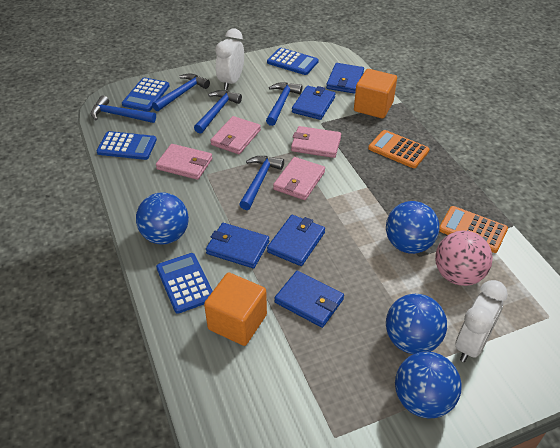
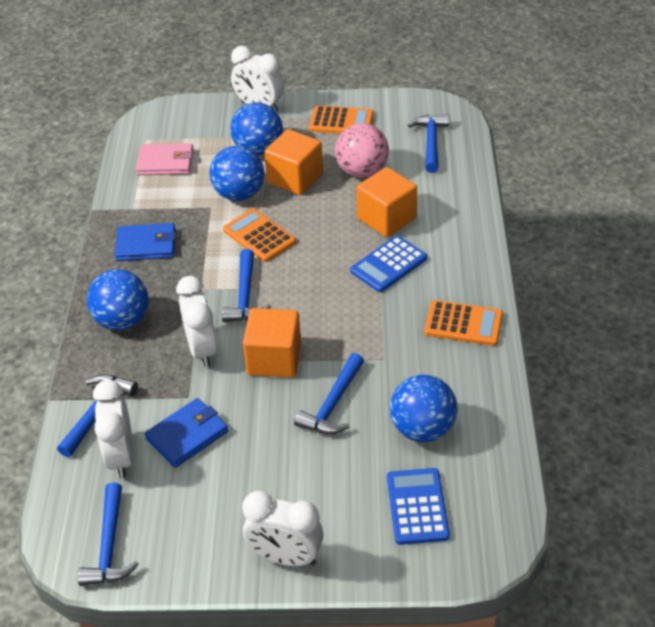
blue calculator: [96,131,157,160] [122,77,170,112] [156,253,213,314] [267,48,319,75] = 4 -> [350,236,427,292] [387,468,450,545] = 2
blue wallet: [206,223,269,269] [267,215,325,266] [274,271,344,328] [292,86,335,120] [326,63,364,94] = 5 -> [115,223,176,261] [145,398,228,468] = 2
orange calculator: [368,130,430,168] [439,206,508,253] = 2 -> [223,209,296,262] [309,105,374,134] [424,300,503,346] = 3
orange cube: [204,273,267,346] [354,69,397,119] = 2 -> [243,308,301,378] [264,129,323,195] [356,167,417,237] = 3
pink wallet: [156,144,212,180] [210,116,261,154] [273,157,325,200] [291,126,341,158] = 4 -> [136,143,194,175] = 1
white clock: [215,29,244,90] [455,280,508,362] = 2 -> [93,380,134,478] [176,276,218,367] [231,46,284,112] [242,491,324,566] = 4

